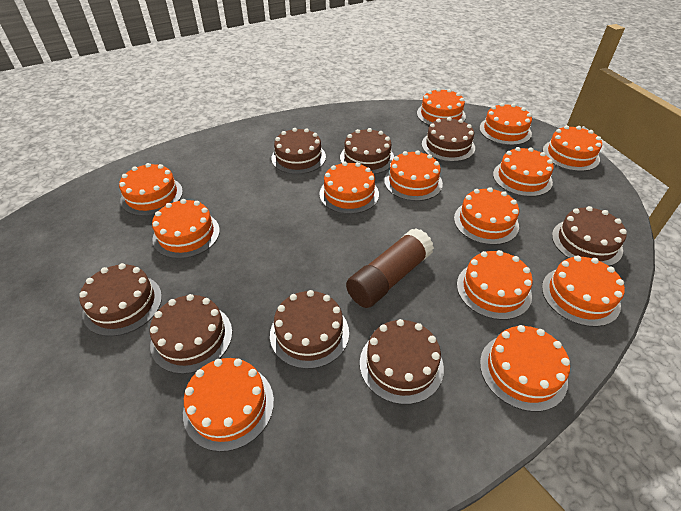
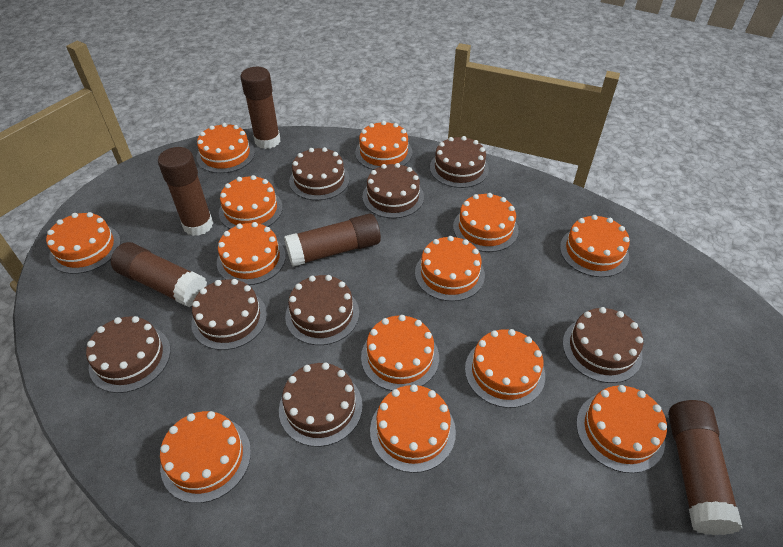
brown glue stick: [346,228,434,308] = 1 -> [111,242,207,307] [158,147,213,236] [241,67,280,149] [284,213,381,267] [668,400,743,535] = 5

